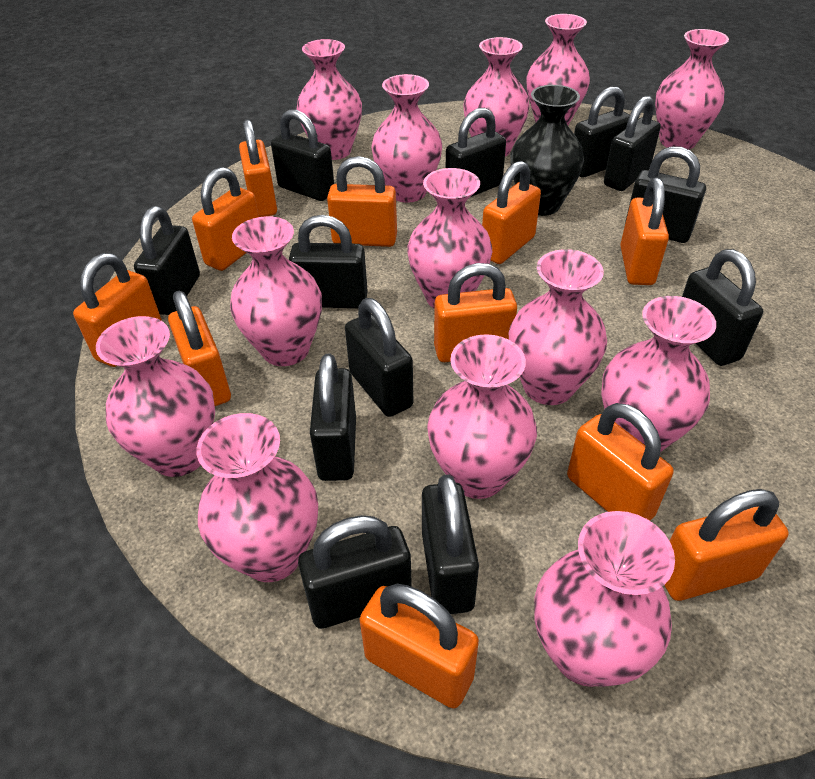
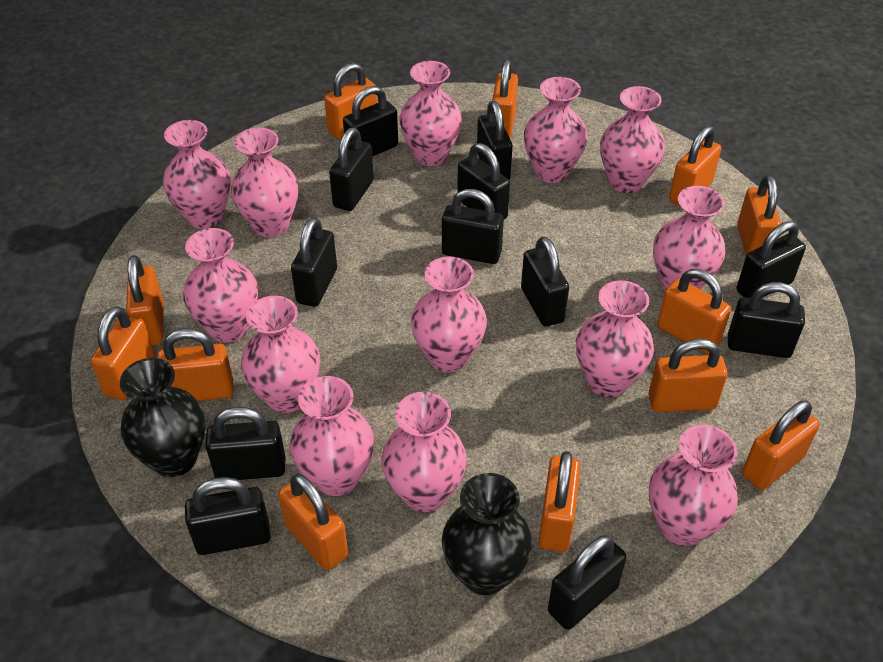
black vase: [510,85,584,216] = 1 -> [120,358,206,477] [442,473,533,595] = 2
orange padlock: [73,253,162,367] [168,291,231,406] [192,167,259,271] [239,119,277,217] [327,156,397,247] [359,584,479,709] [434,263,517,362] [482,161,541,264] [567,403,674,521] [620,177,669,285] [664,489,789,601] = 11 -> [91,306,154,400] [126,255,164,345] [157,328,234,401] [278,474,348,570] [324,63,377,140] [492,59,518,138] [539,451,581,552] [648,339,728,412] [657,269,731,354] [669,126,721,205] [737,175,781,255] [742,400,820,490] = 12

